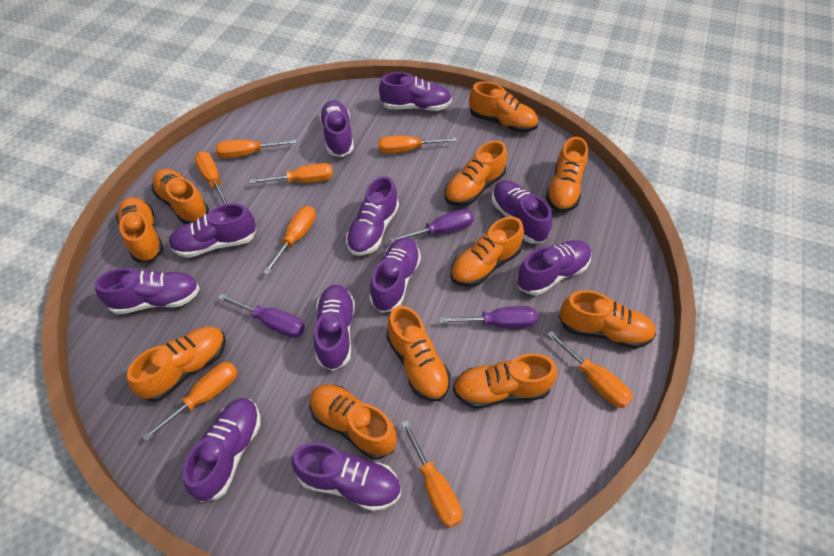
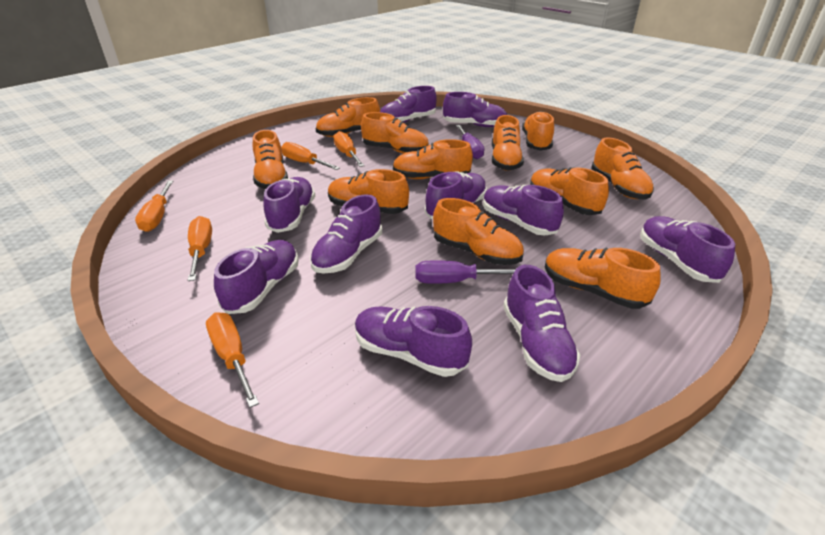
orange screwdriver: [142,362,238,442] [194,151,229,205] [215,139,297,158] [250,163,333,184] [263,206,316,275] [378,135,457,154] [401,420,462,528] [547,331,633,408] = 8 -> [135,180,173,232] [187,216,212,281] [206,312,259,408] [281,142,340,170] [333,131,365,167] = 5
purple screwdriver: [218,294,305,338] [390,209,474,243] [439,306,537,328] = 3 -> [416,260,516,284] [456,125,484,159] = 2
purple shoe: [95,268,200,314] [169,203,256,258] [183,398,261,502] [291,442,401,512] [314,284,355,371] [319,100,354,157] [346,176,399,256] [369,237,421,313] [379,72,452,111] [492,180,552,243] [516,240,591,295] = 11 -> [214,240,299,314] [263,177,315,233] [310,194,382,274] [355,306,472,377] [380,86,437,123] [425,171,487,219] [443,92,507,127] [483,185,564,236] [503,265,580,382] [640,216,735,283] = 10

